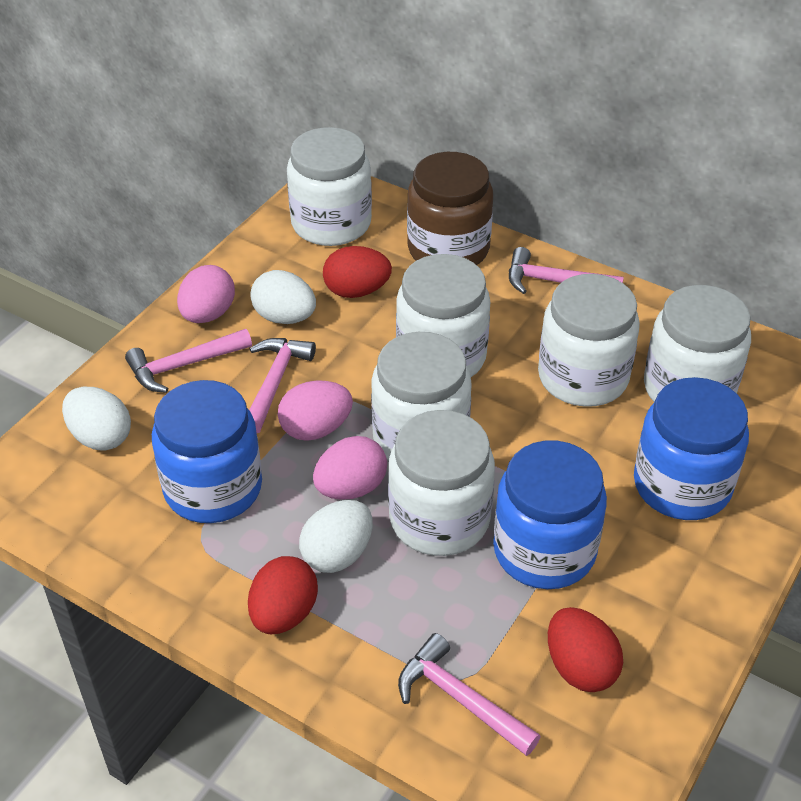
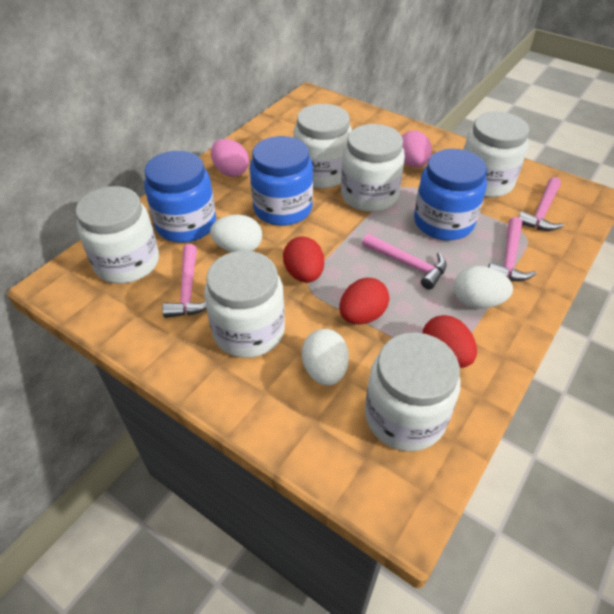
brown jar: [407,152,493,265] = 1 -> none = 0
pink egg: [177,265,235,323] [278,381,353,441] [313,436,387,500] = 3 -> [211,139,249,177] [402,131,432,167] = 2

